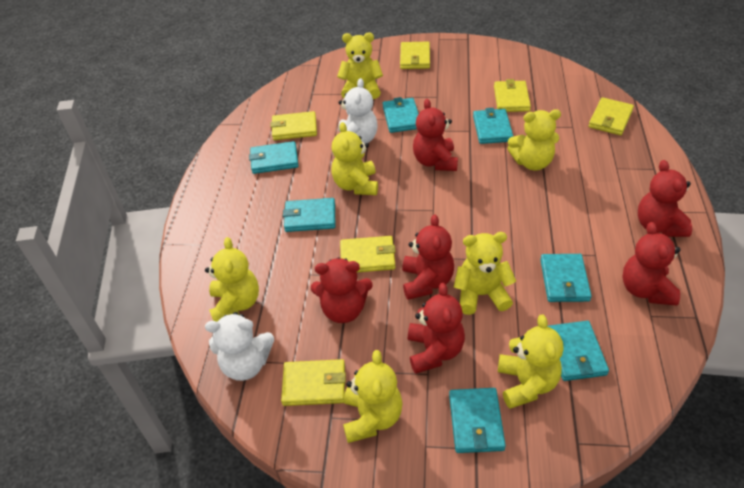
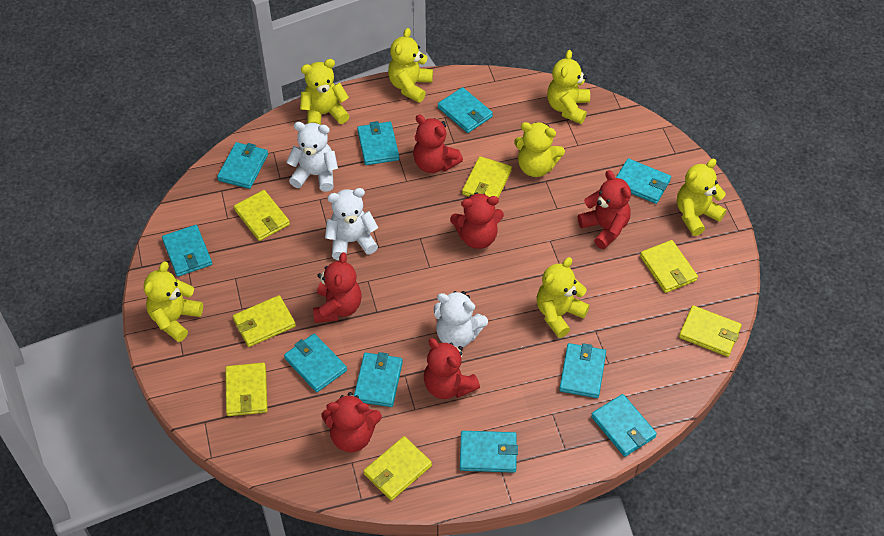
turquoise wallet: [249,141,299,174] [283,198,335,232] [383,97,419,133] [449,388,506,453] [473,108,513,144] [540,254,592,302] [547,321,609,381] = 7 -> [162,225,212,277] [217,142,268,189] [284,333,347,392] [354,352,403,407] [357,121,399,165] [438,87,493,133] [460,431,518,473] [559,343,606,398] [591,394,657,457] [616,158,671,204] = 10
white teddy bear: [205,312,274,381] [338,78,378,143] = 2 -> [286,122,338,192] [325,188,378,260] [434,291,488,347] = 3
yellow wallet: [271,111,317,140] [281,359,346,406] [340,236,396,272] [400,42,430,69] [494,79,531,112] [588,97,634,135] = 6 -> [225,363,267,416] [233,295,296,347] [234,190,290,241] [363,436,432,501] [462,156,512,198] [640,240,698,293] [679,305,742,357] = 7

